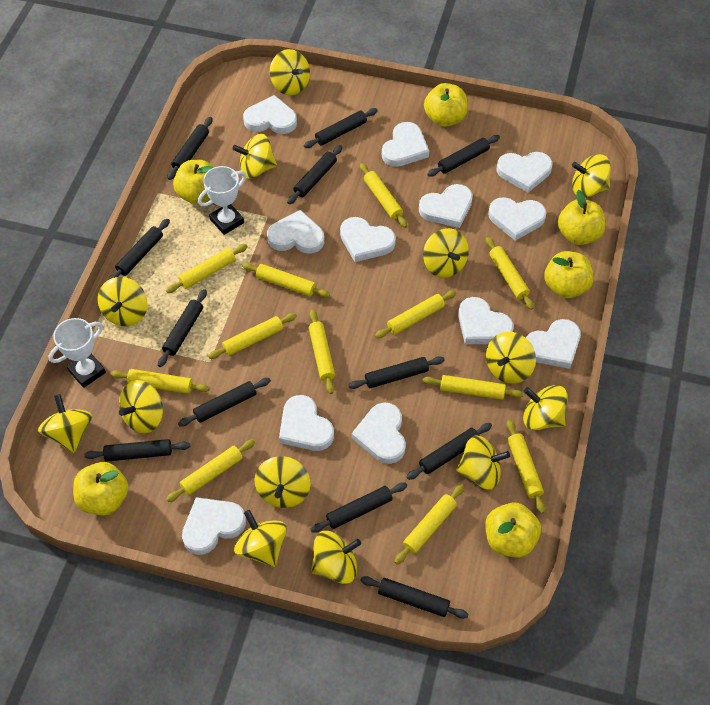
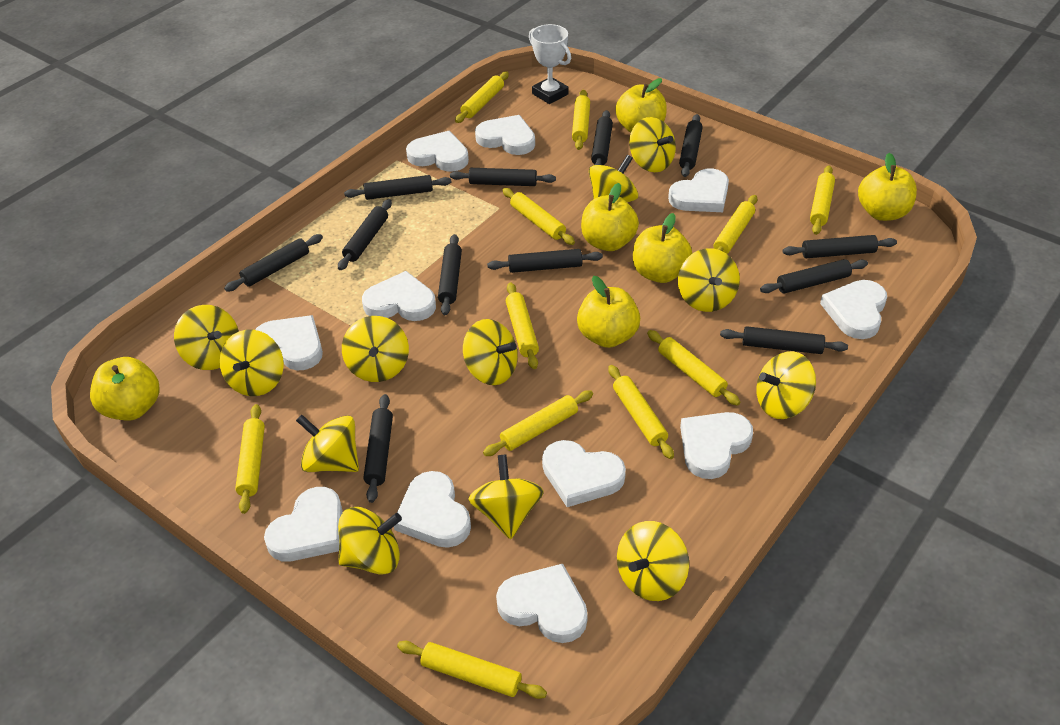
white heart: [182,497,246,555] [243,95,297,134] [267,210,324,254] [279,395,334,451] [340,217,396,262] [351,402,406,464] [382,122,429,167] [419,184,473,228] [458,297,514,344] [488,197,546,241] [496,152,553,193] [526,319,581,369] = 12 -> [255,315,323,371] [264,487,342,562] [362,271,436,321] [394,471,471,548] [406,131,469,172] [475,115,535,155] [496,564,588,643] [542,440,626,507] [668,168,729,212] [680,412,753,479] [820,280,887,339] = 11
white trophy: [49,318,106,388] [198,166,246,235] = 2 -> [529,24,571,104] = 1
yellow rolling pin: [110,369,209,394] [166,244,248,293] [166,439,255,502] [208,313,297,359] [242,263,330,298] [309,310,335,394] [360,163,407,228] [375,290,456,338] [394,484,464,565] [422,375,524,400] [486,237,534,310] [506,420,545,514] = 12 -> [235,404,265,514] [397,641,547,699] [455,72,509,123] [483,390,593,456] [502,188,575,245] [506,282,539,369] [572,90,590,150] [608,365,674,459] [647,330,740,406] [714,195,757,254] [810,165,835,235] = 11
yellow spinning top: [38,394,93,453] [97,277,148,326] [119,380,163,433] [232,134,277,179] [234,510,287,567] [254,456,311,508] [270,49,310,95] [311,531,361,584] [423,228,469,278] [456,435,510,490] [486,332,536,384] [523,385,568,430] [572,154,611,198] = 13 -> [174,305,239,370] [219,330,284,396] [296,415,359,472] [338,507,402,574] [342,316,409,382] [463,319,518,385] [469,454,544,539] [589,155,638,202] [617,521,689,601] [629,117,676,172] [678,248,740,312] [756,351,816,419] = 12

